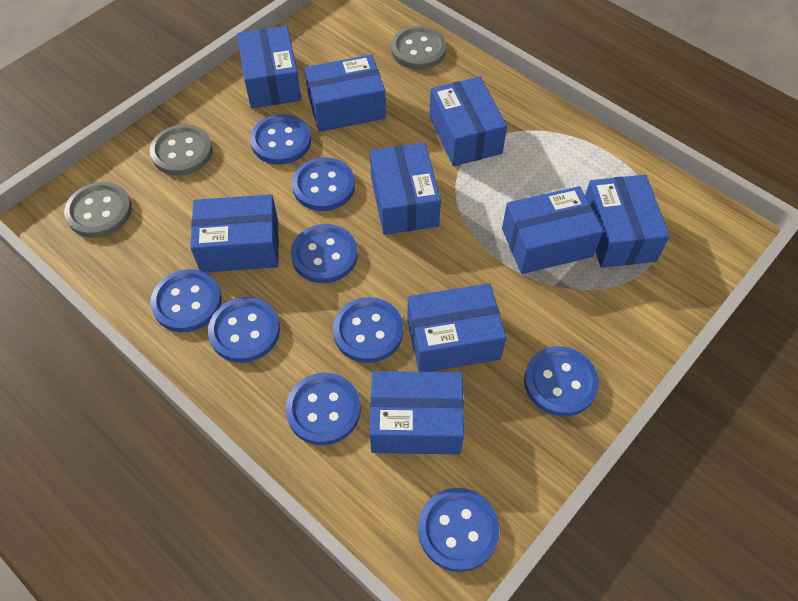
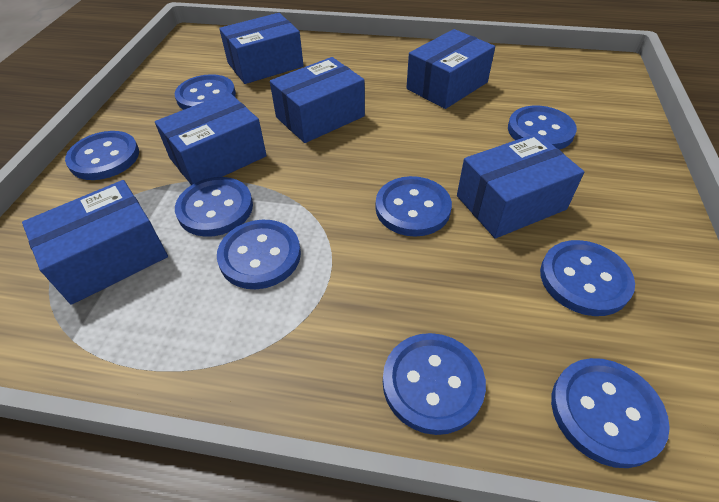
blue box: [190,194,279,272] [237,26,301,108] [305,54,386,132] [370,142,441,235] [370,371,464,454] [407,283,506,372] [429,77,507,166] [502,186,603,274] [585,174,670,268] = 9 -> [22,180,168,305] [155,92,267,185] [219,13,304,84] [270,57,365,143] [406,29,495,109] [457,133,584,238] = 6
grey button: [64,182,132,238] [150,124,213,176] [391,26,446,70] = 3 -> none = 0

